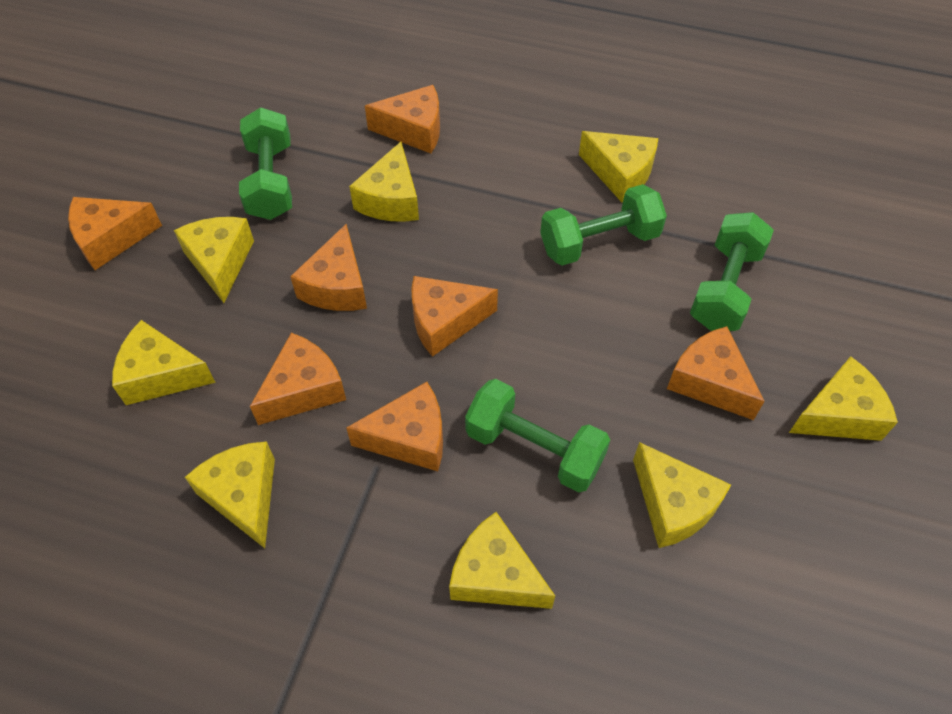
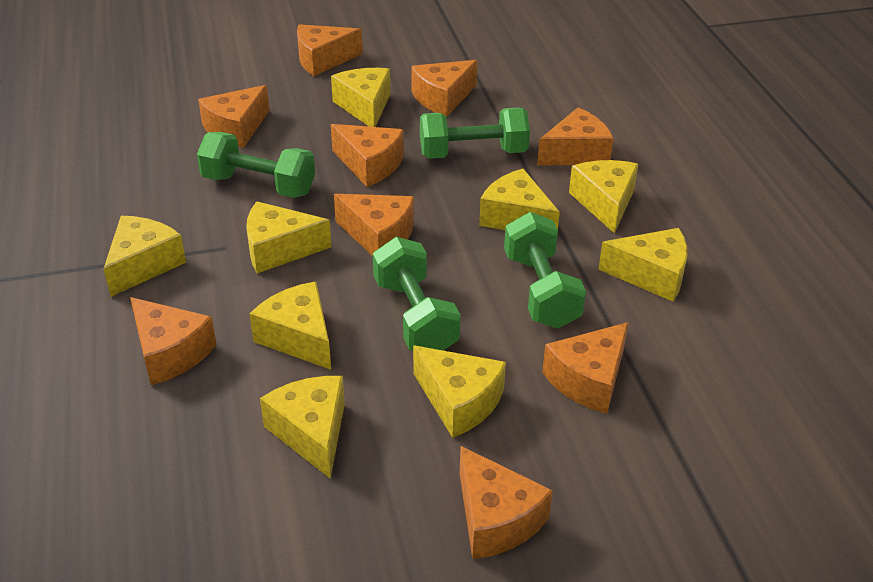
orange cheese: [68,197,162,270] [250,333,346,425] [290,224,367,311] [346,382,443,471] [365,85,440,153] [411,276,498,357] [667,326,765,420] = 7 -> [130,297,216,385] [198,85,270,148] [297,24,363,76] [331,124,404,187] [334,194,414,256] [411,60,478,117] [460,446,553,559] [537,108,614,166] [542,322,629,414] = 9
yellow cheese: [112,320,216,405] [174,217,254,303] [185,441,275,548] [349,142,419,222] [449,512,555,609] [579,131,658,202] [633,442,731,548] [789,356,898,441] = 8 -> [104,216,186,297] [246,201,332,273] [250,282,331,370] [260,376,345,479] [331,68,390,127] [413,346,506,438] [479,169,560,230] [569,160,638,234] [598,228,687,302] = 9

